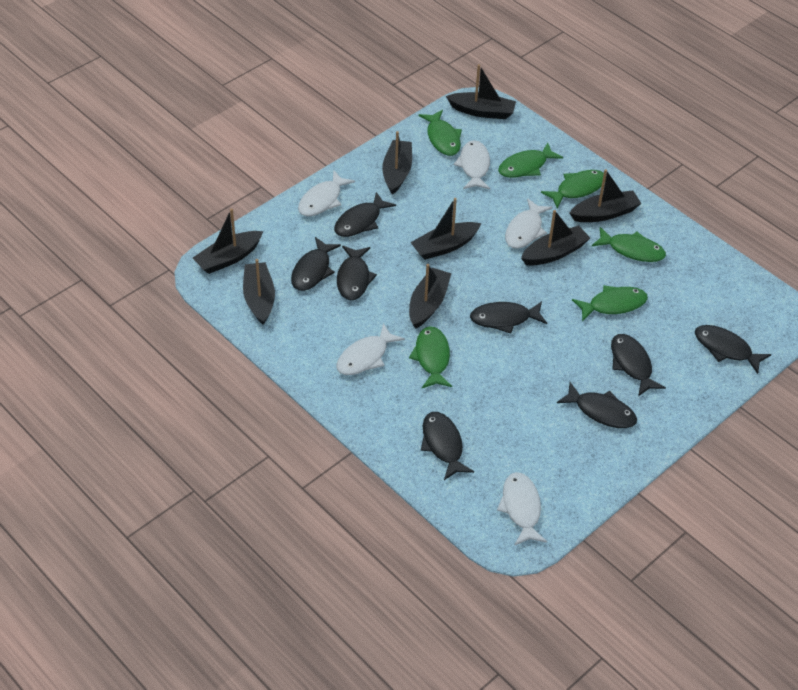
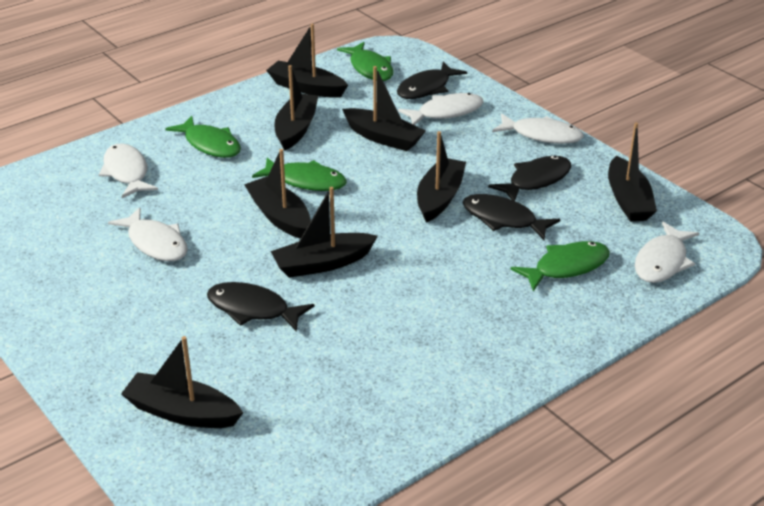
black fish: [291,237,341,291] [334,192,396,237] [337,246,377,300] [421,412,474,480] [470,301,547,334] [557,382,637,428] [611,334,666,396] [695,325,771,374] = 8 -> [207,282,314,331] [397,62,467,99] [463,194,561,240] [488,156,571,201] = 4
green fish: [409,326,452,388] [418,110,462,156] [498,142,563,178] [541,170,606,208] [572,285,648,321] [592,227,666,262] = 6 -> [165,116,241,158] [252,157,347,191] [337,42,393,81] [511,241,610,291] = 4

